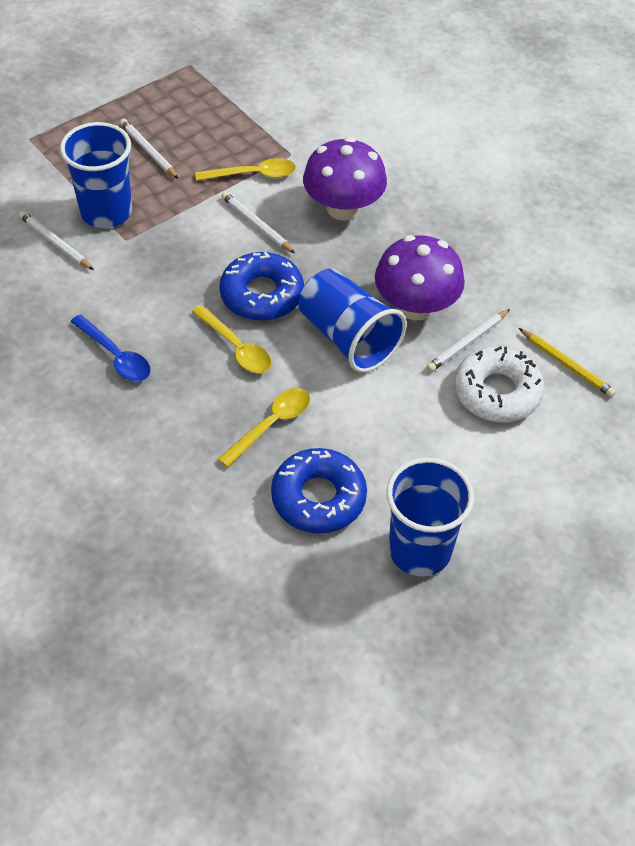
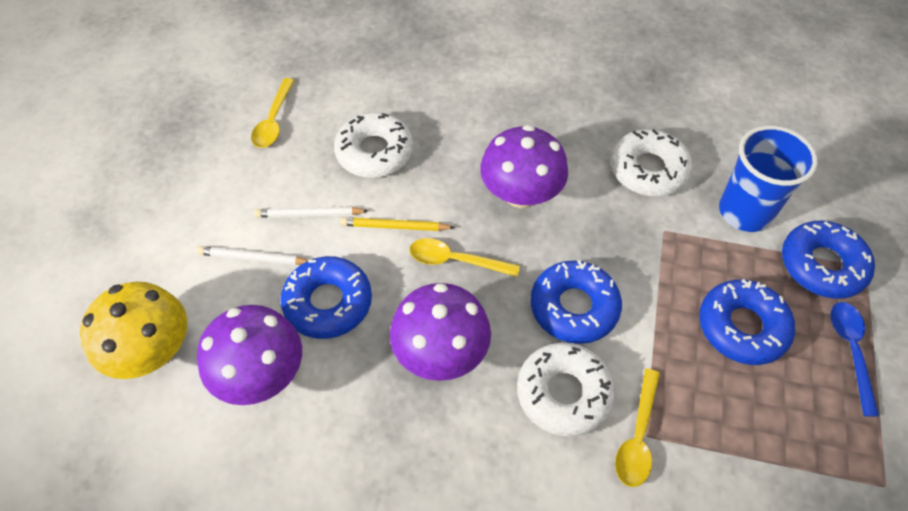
blue cup: [60,122,132,228] [298,268,407,373] [386,457,474,576] = 3 -> [719,126,818,232] = 1
blue donut: [219,252,304,321] [271,448,367,533] = 2 -> [280,256,372,339] [530,260,622,344] [699,279,795,365] [782,220,875,299] = 4
purple mushroom: [303,137,387,220] [375,235,465,320] = 2 -> [197,305,302,405] [390,283,491,381] [480,125,568,208] = 3
white donut: [454,346,545,422] = 1 -> [334,112,413,178] [517,343,615,437] [610,129,693,197] = 3
white pencil: [19,211,94,270] [120,118,178,179] [221,192,295,253] [426,309,510,372] = 4 -> [197,246,308,265] [254,207,368,218] = 2
yellow mushroom: none = 0 -> [80,282,187,379] = 1

